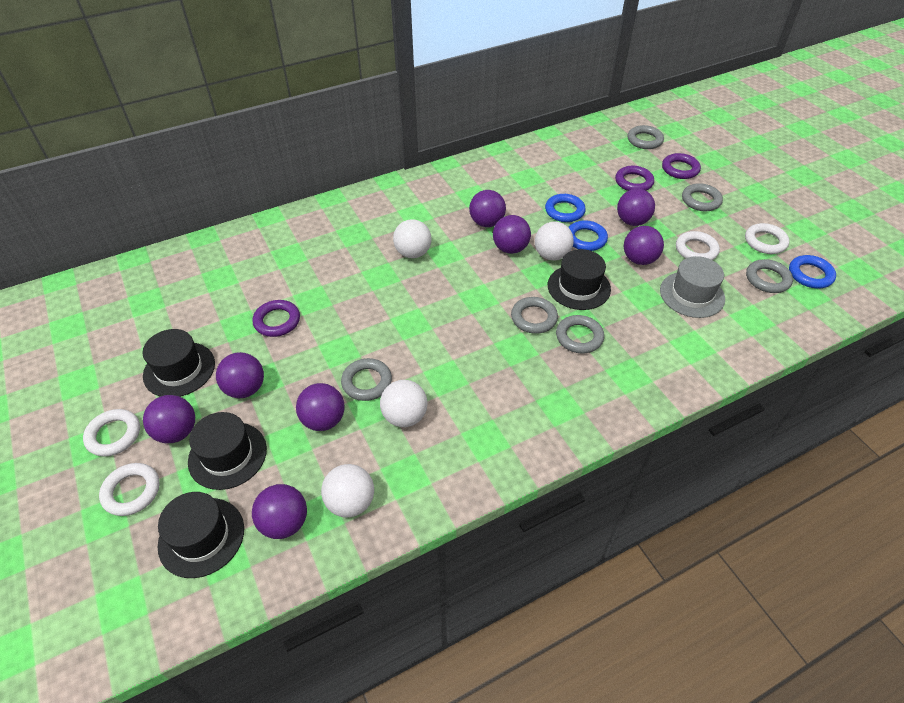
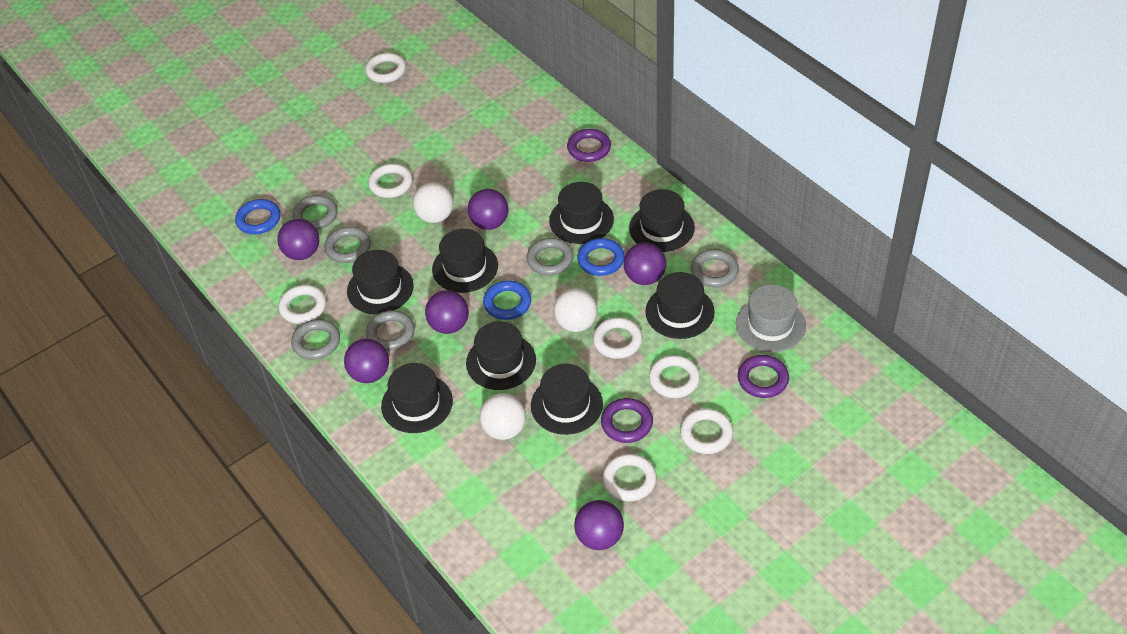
black hat: [142,329,215,397] [158,492,244,578] [188,412,267,490] [548,249,611,310] = 4 -> [347,250,414,314] [381,363,453,433] [432,229,498,293] [466,321,536,390] [531,364,603,435] [549,182,614,244] [629,189,695,252] [645,272,715,339] = 8
purple ball: [143,395,195,443] [216,352,264,398] [252,484,307,539] [296,383,345,431] [469,190,506,227] [493,215,531,254] [617,188,655,226] [624,226,664,265] = 8 -> [277,219,319,260] [344,339,389,383] [425,290,469,334] [468,189,508,230] [574,500,624,550] [624,242,666,285] = 6
white ball: [321,464,374,518] [380,380,428,427] [393,219,432,258] [535,221,574,261] = 4 -> [413,182,454,223] [480,393,526,440] [554,288,597,332] = 3
white ring: [83,409,140,457] [99,463,160,516] [676,231,720,260] [745,223,789,254] = 4 -> [278,285,326,324] [365,53,406,83] [368,164,413,198] [593,317,642,359] [603,454,657,501] [649,355,700,398] [680,408,733,454] = 7

